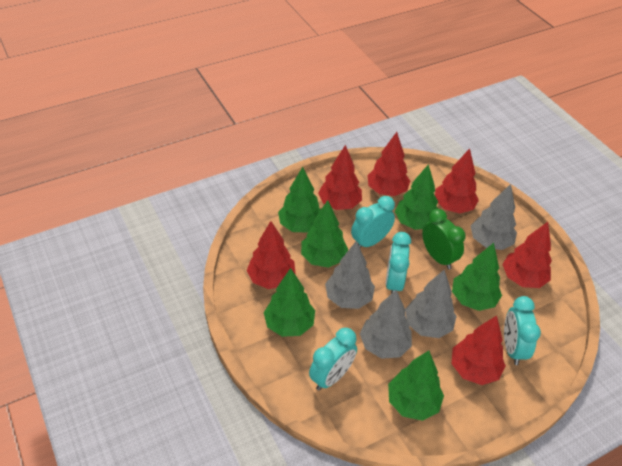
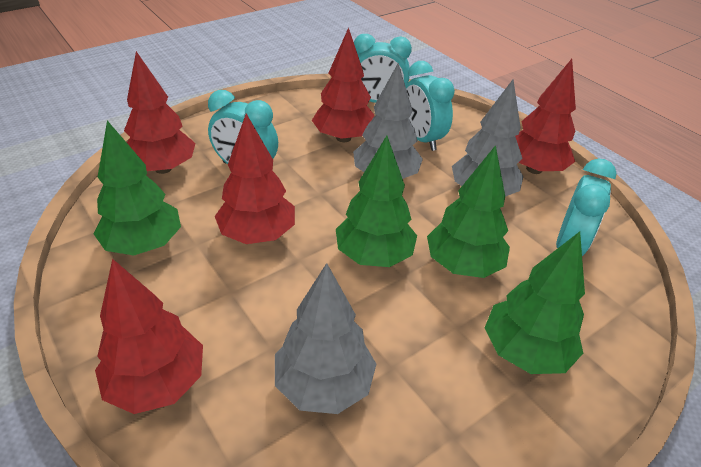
green clock: [422,209,465,269] = 1 -> none = 0
green tree: [264,268,315,337] [278,167,321,233] [301,200,348,268] [388,351,444,421] [395,164,439,230] [452,243,502,311] = 6 -> [94,121,181,255] [336,136,417,267] [427,145,510,278] [485,232,585,374] = 4
grey tree: [325,241,375,309] [360,290,412,359] [405,270,457,338] [471,184,517,250] = 4 -> [275,263,376,414] [353,63,423,179] [452,80,524,197] = 3
red tree: [246,221,296,289] [318,145,362,210] [367,132,410,196] [435,149,479,214] [452,316,506,385] [502,222,552,288] = 6 -> [95,259,203,414] [124,51,196,174] [215,114,295,244] [312,27,374,142] [515,59,576,174] = 5

